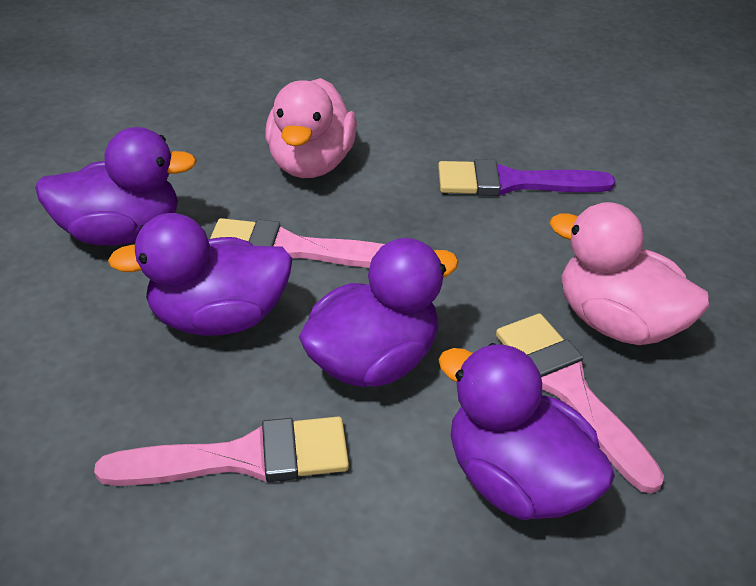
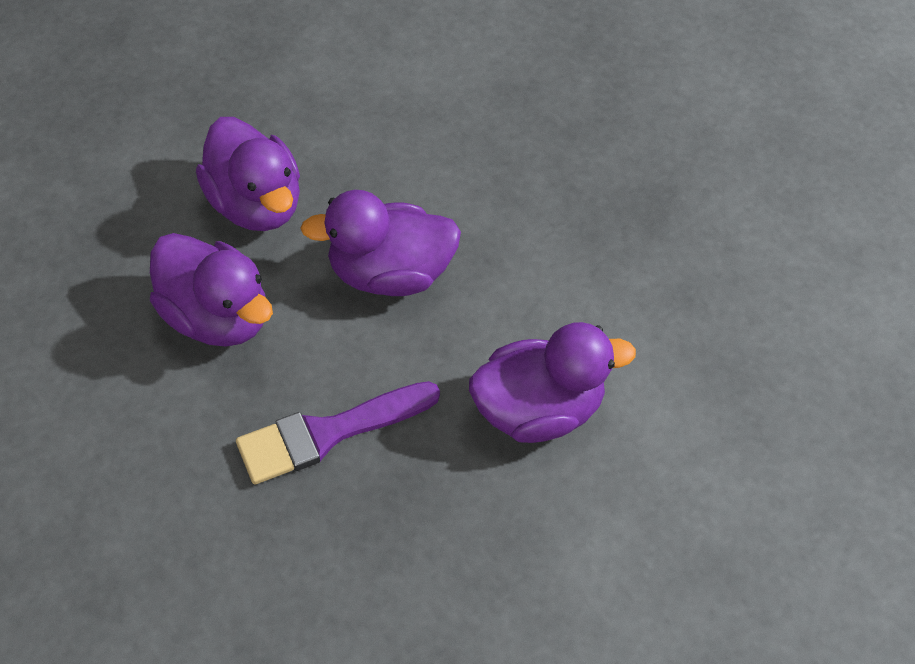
pink brush: [94,417,349,486] [210,218,385,268] [496,313,664,494] = 3 -> none = 0
pink duck: [265,78,357,178] [549,202,710,345] = 2 -> none = 0

